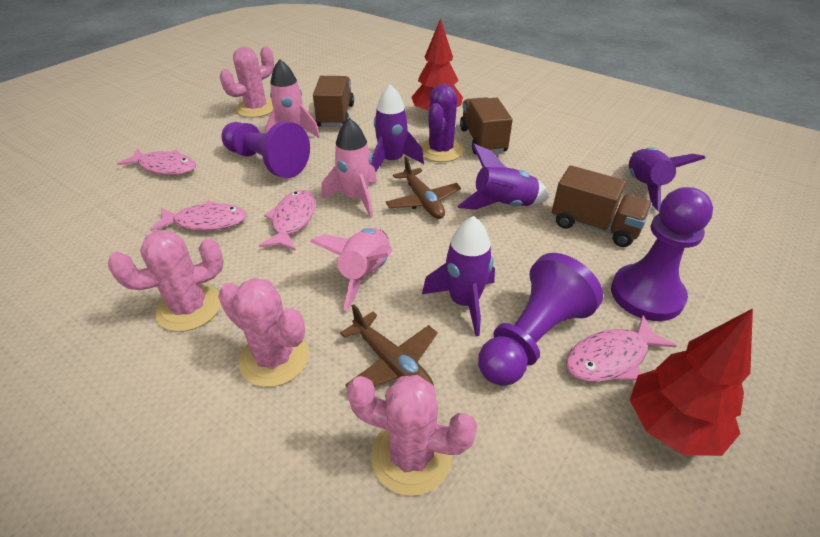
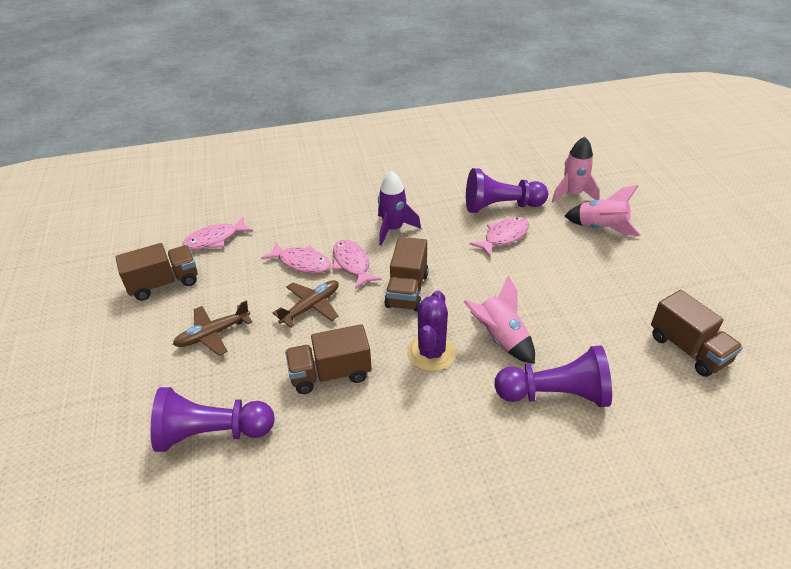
brown truck: [313,76,354,127] [460,97,513,154] [552,165,652,247] = 3 -> [115,243,198,301] [285,324,372,394] [384,237,429,311] [651,290,743,377] = 4
pink cactus: [108,230,224,332] [218,278,309,387] [220,46,274,118] [347,375,477,496] = 4 -> none = 0
purple rocket: [371,84,424,173] [422,216,495,336] [458,144,550,210] [629,147,705,211] = 4 -> [378,171,421,246] = 1
red tree: [411,18,463,111] [630,308,753,456] = 2 -> none = 0

